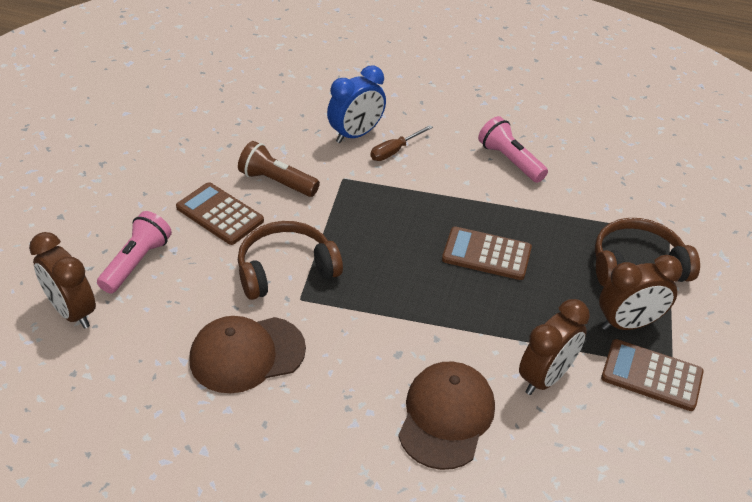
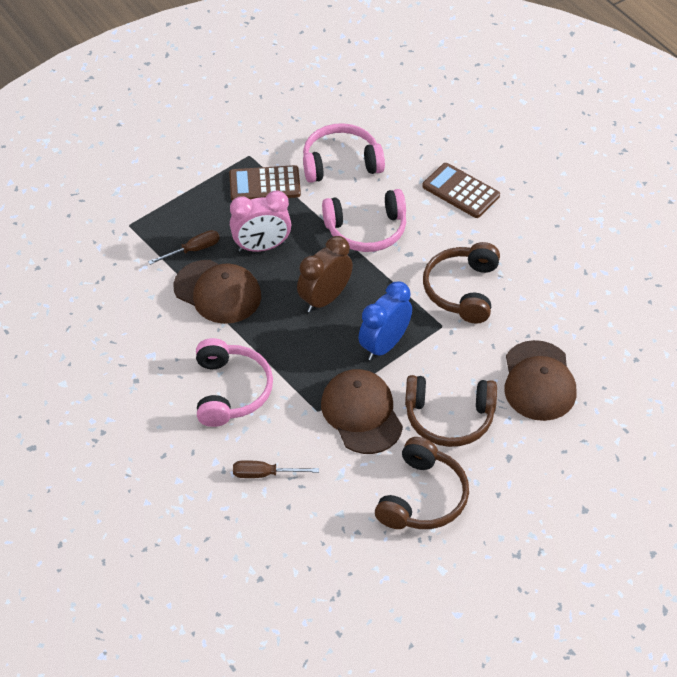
brown calculator: [176,182,264,245] [442,227,532,280] [601,339,704,411] = 3 -> [229,165,301,201] [422,163,500,218] = 2
brown cap: [189,316,306,393] [398,362,495,470] = 2 -> [173,260,261,324] [321,369,403,454] [504,340,576,421] = 3
brown clock: [29,232,96,329] [519,299,590,395] [599,255,683,330] = 3 -> [297,236,353,313] = 1
brown flashlight: [238,141,320,197] = 1 -> none = 0
brown headphones: [238,221,343,300] [595,218,700,286] = 2 -> [375,437,469,529] [405,375,497,447] [423,242,500,324] = 3
brown screwdriver: [370,125,433,161] = 1 -> [148,230,220,265] [233,460,319,478] = 2
pink clock: none = 0 -> [230,190,292,252] = 1
pink flashlight: [97,211,172,294] [478,116,548,183] = 2 -> none = 0
pink headphones: none = 0 -> [196,338,273,427] [303,123,385,183] [322,189,406,252] = 3

